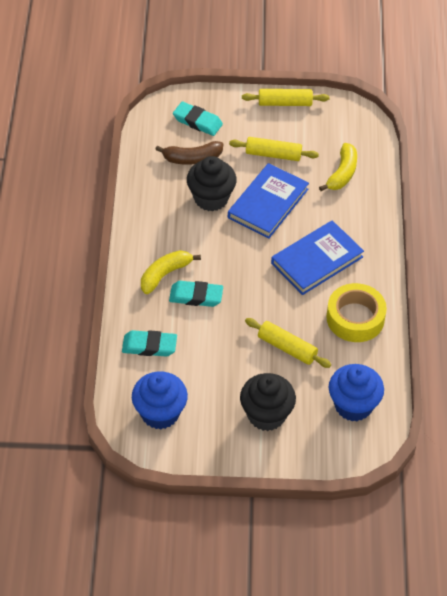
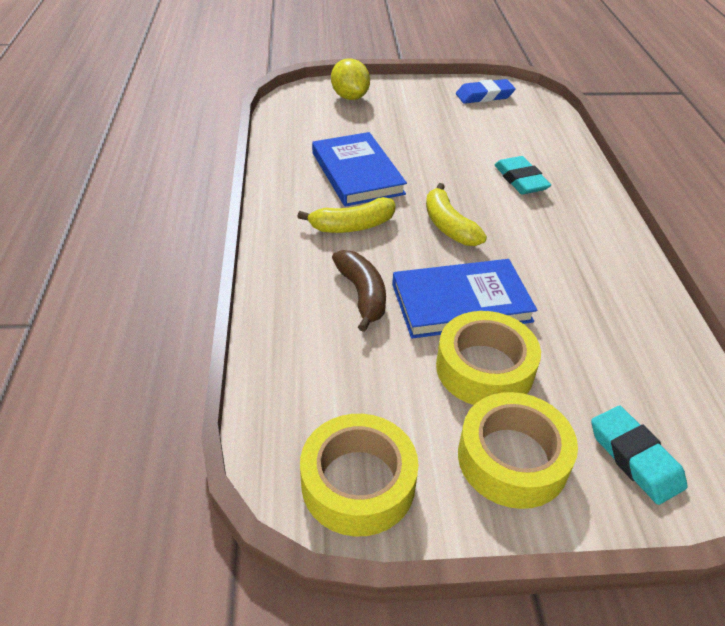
black cupcake: [187,156,237,211] [240,373,296,431] = 2 -> none = 0
blue cupcake: [132,371,188,429] [329,364,384,421] = 2 -> none = 0
blue eraser: none = 0 -> [456,79,515,104] = 1
turquoise eraser: [122,330,177,357] [169,281,223,307] [173,102,223,136] = 3 -> [495,156,551,194] [591,406,687,505] = 2
yellow lemon: none = 0 -> [331,59,370,100] = 1
yellow rolling pin: [229,137,319,161] [242,89,329,106] [245,318,331,368] = 3 -> none = 0
yellow tape: [326,283,387,342] = 1 -> [300,414,419,537] [436,311,541,405] [458,392,578,509] = 3

